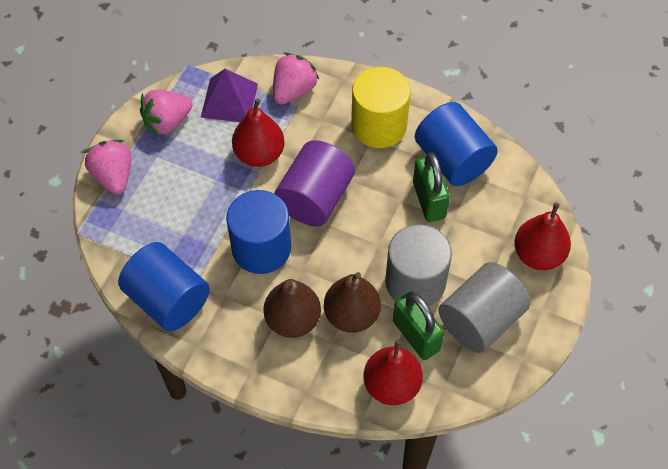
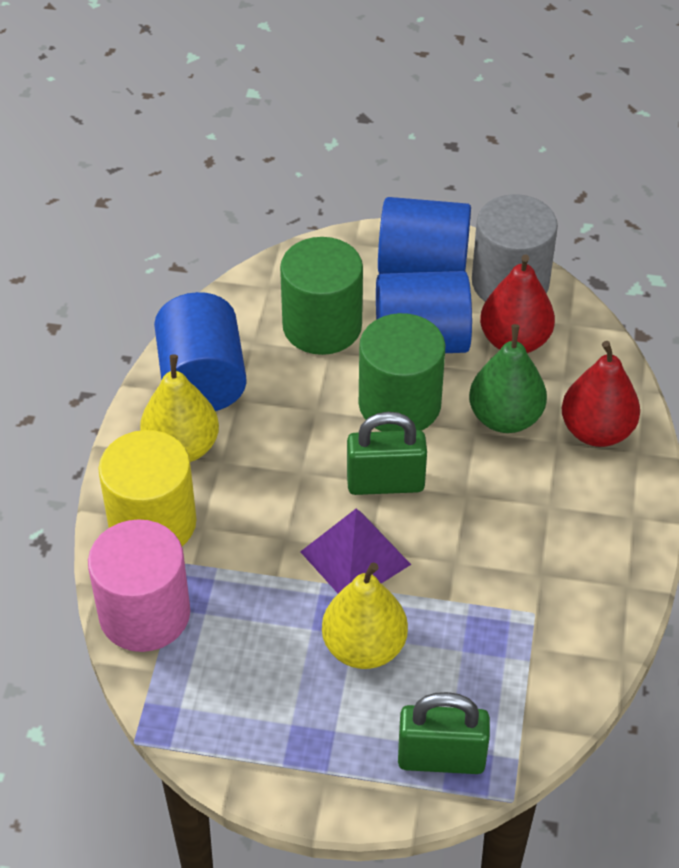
brown pear: [264,279,321,338] [324,272,381,333] = 2 -> none = 0
green cylinder: none = 0 -> [280,237,363,355] [359,313,445,432] = 2
green pear: none = 0 -> [469,324,547,433] = 1
grey cylinder: [385,224,452,306] [439,262,531,353] = 2 -> [472,194,558,302] = 1
pink cylinder: none = 0 -> [88,519,190,652] = 1
pink strawberry: [84,140,132,194] [140,90,193,137] [273,53,319,105] = 3 -> none = 0
purple cylinder: [274,140,355,226] = 1 -> none = 0
red pear: [232,99,285,167] [363,340,423,405] [514,203,571,270] = 3 -> [480,254,555,353] [562,341,640,447] = 2
yellow pear: none = 0 -> [140,354,219,462] [322,562,408,669] = 2

